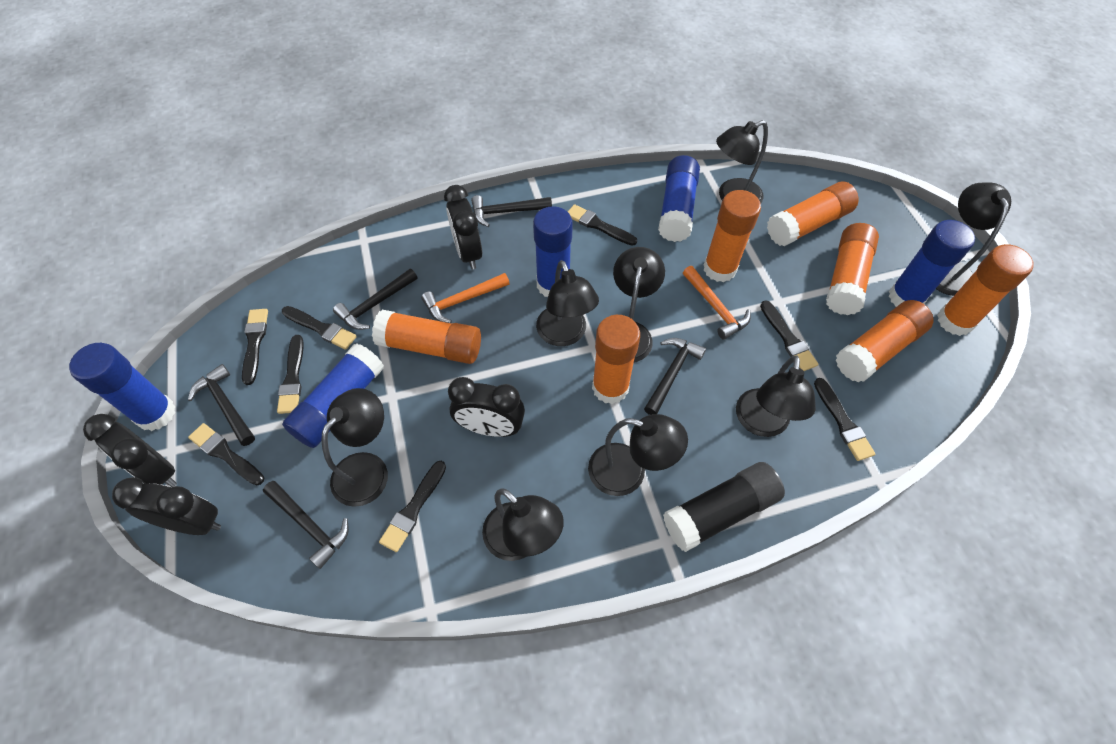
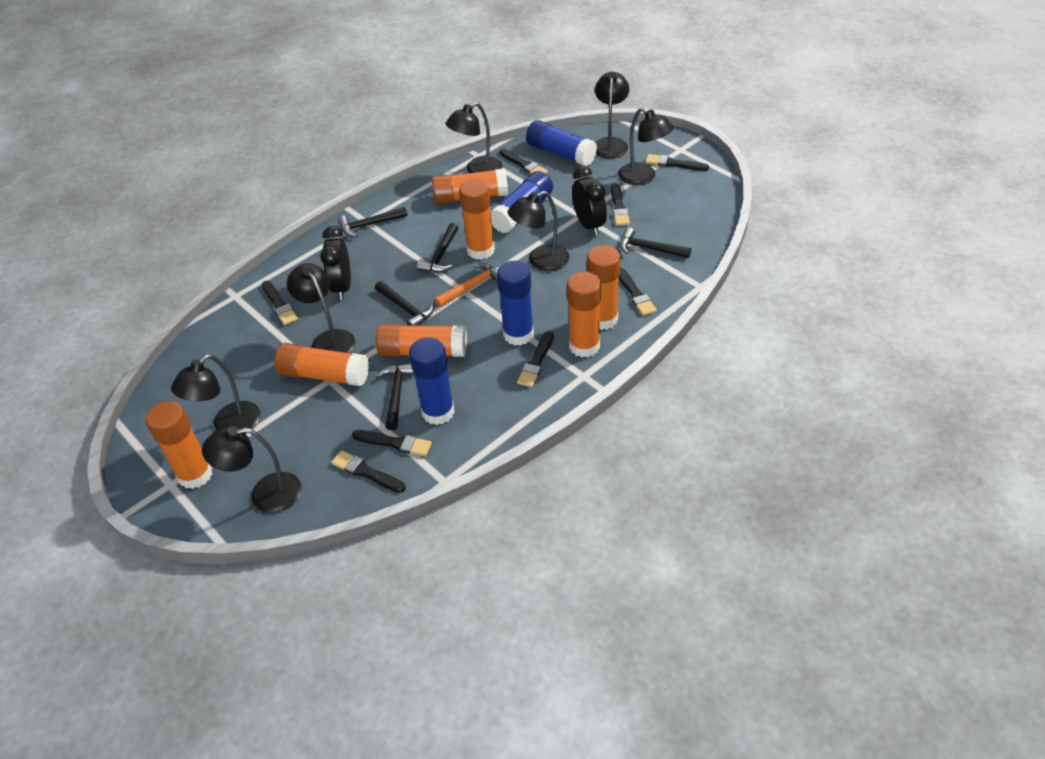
black clock: [83,414,177,487] [112,477,221,535] [444,185,482,269] [448,377,525,437] = 4 -> [320,226,351,300] [572,166,607,236] = 2
black glue stick: [663,462,785,552] = 1 -> none = 0
black lamp: [321,388,388,507] [482,489,564,561] [536,260,599,346] [588,414,688,496] [613,247,665,363] [716,120,768,204] [736,355,816,437] [936,182,1011,296] = 8 -> [171,354,261,434] [202,426,302,513] [287,263,355,353] [445,102,503,173] [508,191,569,271] [595,72,629,158] [618,108,674,185] = 7
blue glue stick: [69,343,176,431] [282,343,384,448] [533,206,573,297] [658,155,700,242] [889,220,975,307] = 5 -> [409,337,455,425] [490,171,553,233] [497,261,534,346] [526,120,597,166] = 4
orange hammer: [421,273,510,323] [683,266,751,340] = 2 -> [434,263,498,307] = 1

